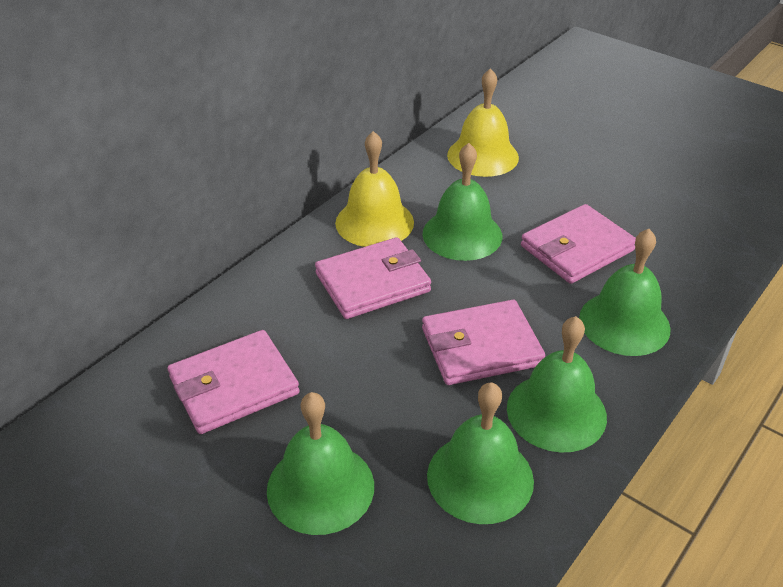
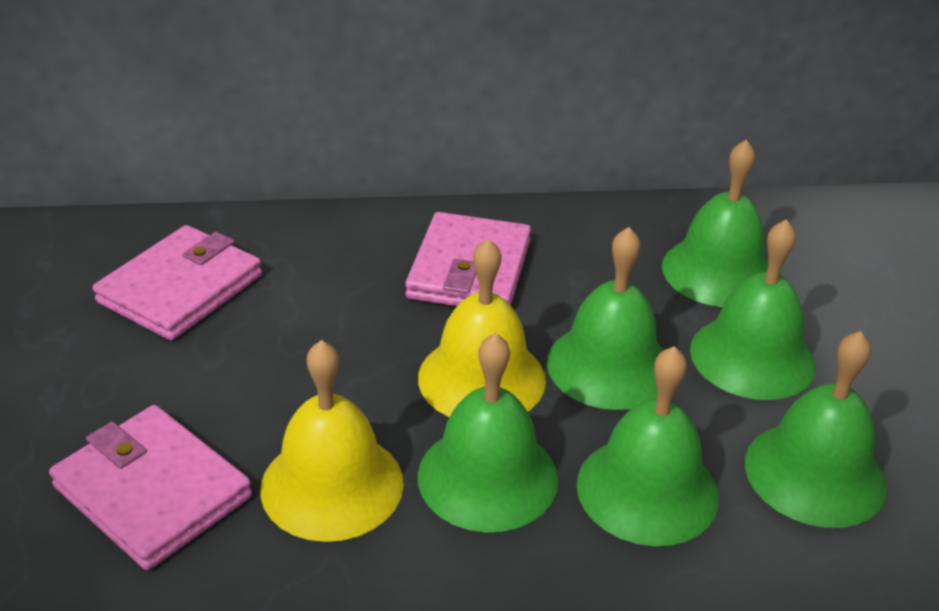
green bell: [267,392,374,535] [422,143,502,261] [427,382,534,524] [507,316,607,453] [579,229,671,356] = 5 -> [418,333,558,532] [547,227,664,410] [577,346,719,546] [662,140,768,307] [690,219,816,400] [745,331,887,528] = 6
pink wallet: [168,330,299,434] [315,237,431,319] [422,300,545,385] [521,204,636,284] = 4 -> [49,405,252,570] [93,225,262,341] [405,212,531,306] = 3

